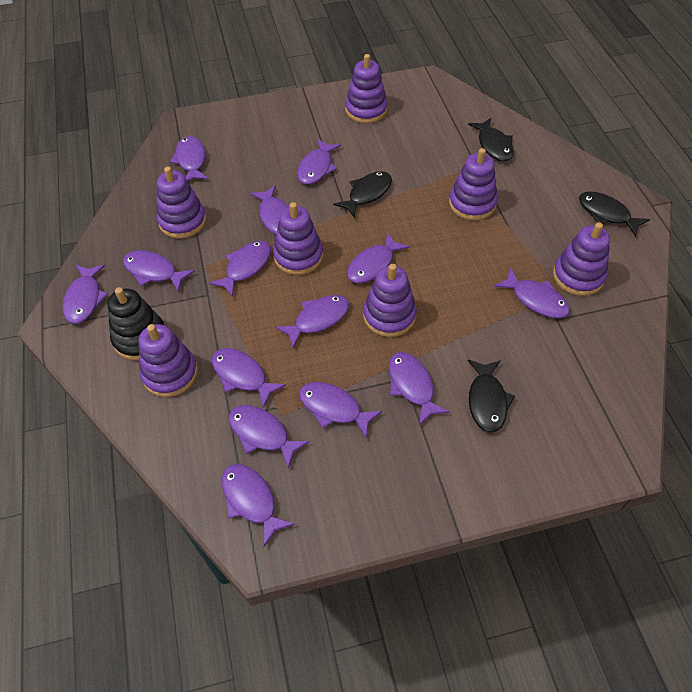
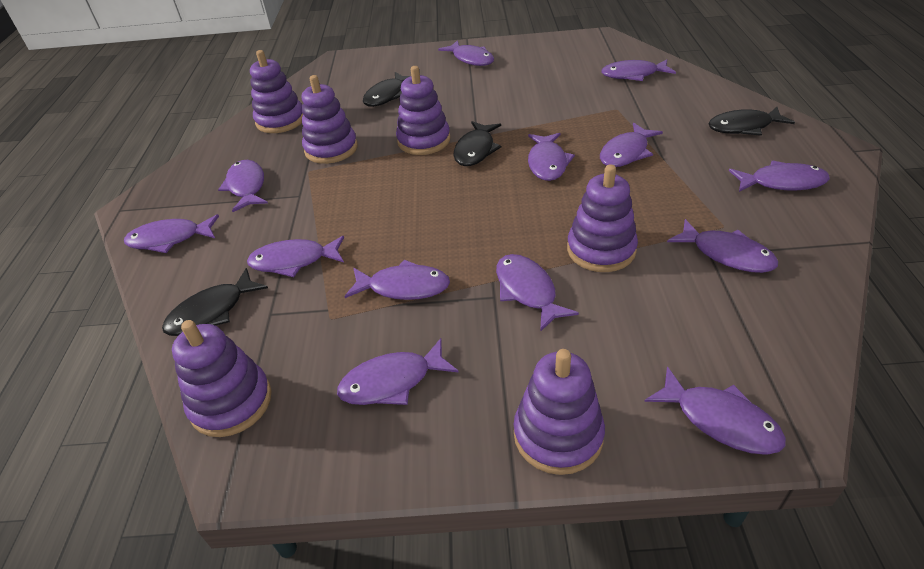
black stacking toy: [107,287,164,360] = 1 -> none = 0
purple fish: [63,264,108,324] [123,250,195,292] [170,136,208,181] [209,241,271,297] [212,348,286,408] [222,464,295,547] [229,405,310,468] [250,185,290,234] [275,295,349,348] [297,139,341,185] [299,382,382,438] [347,232,410,283] [389,352,450,425] [494,268,570,318] = 14 -> [124,214,219,253] [218,160,268,212] [247,236,344,277] [337,338,459,405] [344,260,450,300] [438,40,494,66] [496,254,579,332] [528,133,575,181] [600,123,663,167] [601,59,676,81] [644,366,786,455] [667,219,778,273] [729,161,830,192] = 13
purple stacking toy: [139,324,198,397] [157,166,206,238] [273,202,323,275] [345,54,388,123] [363,264,417,337] [449,148,498,220] [553,222,610,296] = 7 -> [172,320,271,437] [250,50,303,133] [302,75,357,164] [396,66,450,155] [514,349,605,475] [567,164,638,272] = 6

